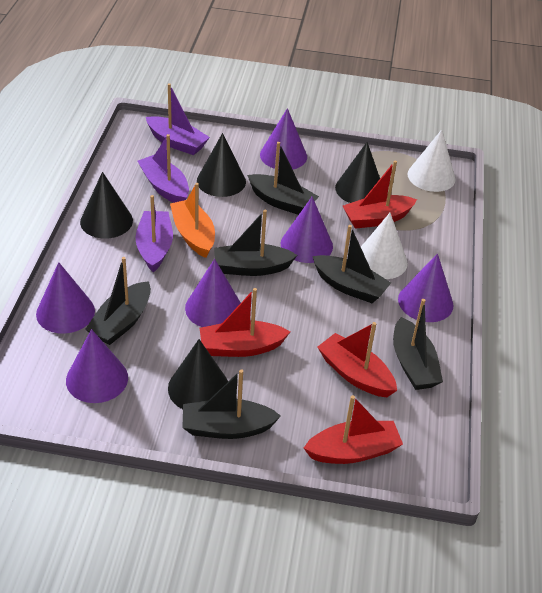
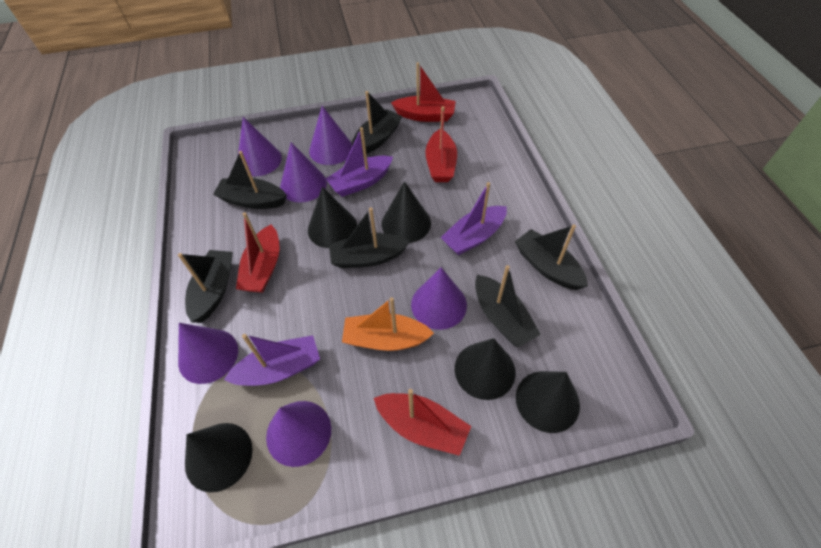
black cone: [80,172,133,239] [168,339,228,409] [197,133,246,197] [335,142,380,203] = 4 -> [185,423,253,492] [308,187,357,248] [382,181,431,243] [455,338,516,400] [516,371,580,433] = 5
white cone: [361,213,408,279] [408,129,455,192] = 2 -> none = 0

